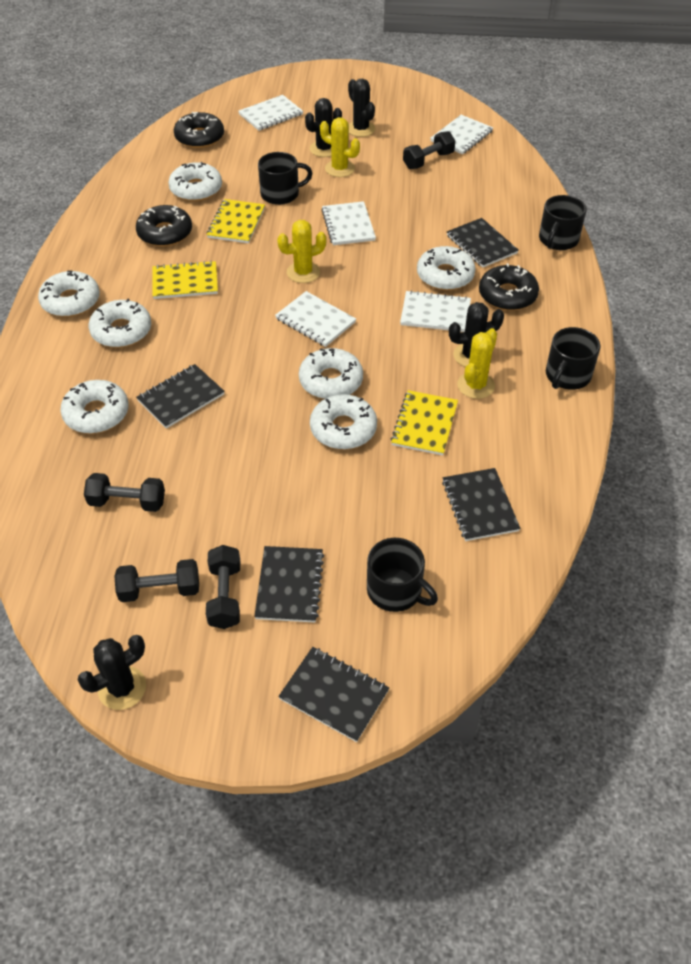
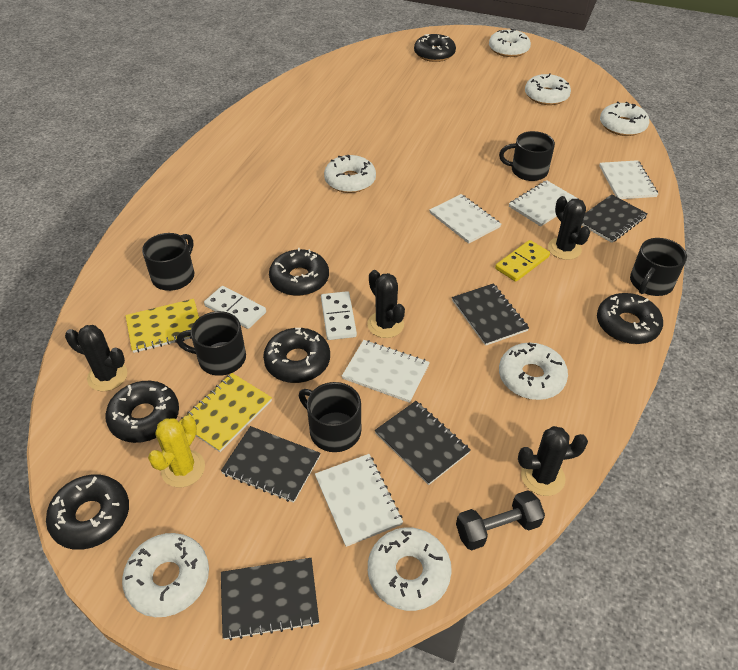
black donut: [136,205,192,247] [174,112,224,148] [479,263,539,311] = 3 -> [46,474,129,550] [105,381,179,443] [263,328,330,383] [269,248,329,296] [414,34,456,62] [597,293,663,344] = 6
black dumbbell: [84,473,165,512] [115,559,199,602] [206,545,240,629] [403,131,455,169] = 4 -> [456,490,545,550] = 1
black mug: [258,152,313,205] [367,538,438,612] [539,195,586,250] [546,327,600,390] = 4 -> [142,233,194,291] [176,311,246,376] [299,382,361,452] [499,131,555,181] [630,238,687,296] = 5
white domino: none = 0 -> [204,286,266,329] [321,291,357,340] = 2
yellow cactus: [277,220,326,283] [320,117,360,177] [457,328,497,399] = 3 -> [148,415,205,487] = 1
yellow domino: none = 0 -> [495,240,550,282] = 1
yellow notebook: [152,261,218,299] [207,199,265,243] [391,390,458,455] = 3 -> [125,299,199,353] [179,373,272,452] = 2

